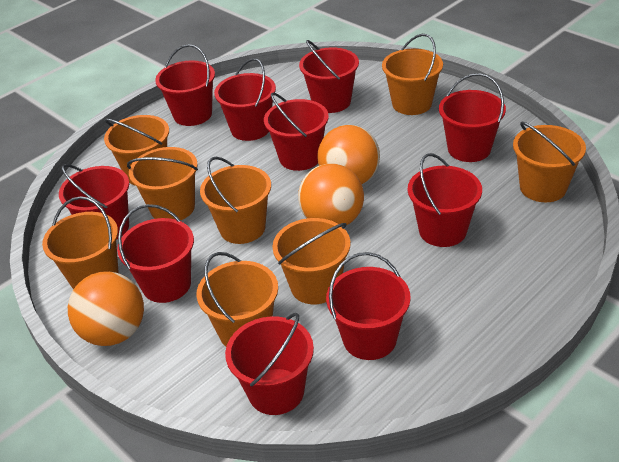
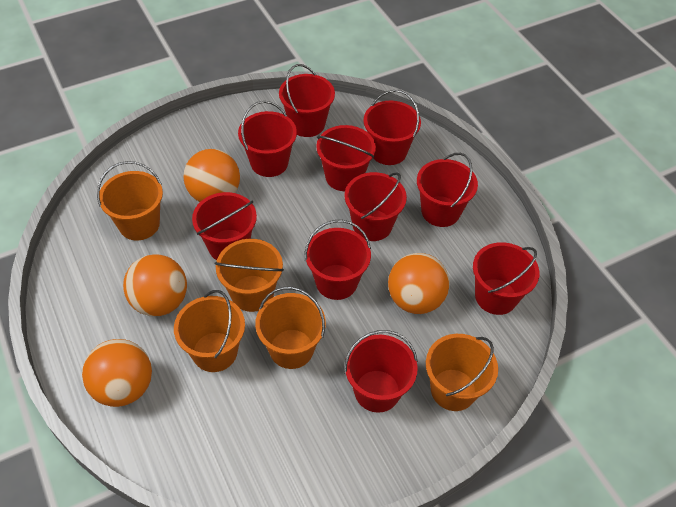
orange ball: [68,271,144,346] [298,164,364,225] [317,125,380,184] = 3 -> [82,339,152,407] [123,254,187,316] [183,149,240,202] [388,253,450,314] = 4
orange bucket: [42,196,118,289] [104,115,169,186] [127,147,198,220] [196,252,278,347] [200,157,271,244] [272,218,350,304] [382,34,443,115] [513,122,586,202] = 8 -> [97,161,163,241] [174,290,245,372] [214,239,284,312] [255,287,326,369] [426,334,498,411] = 5

